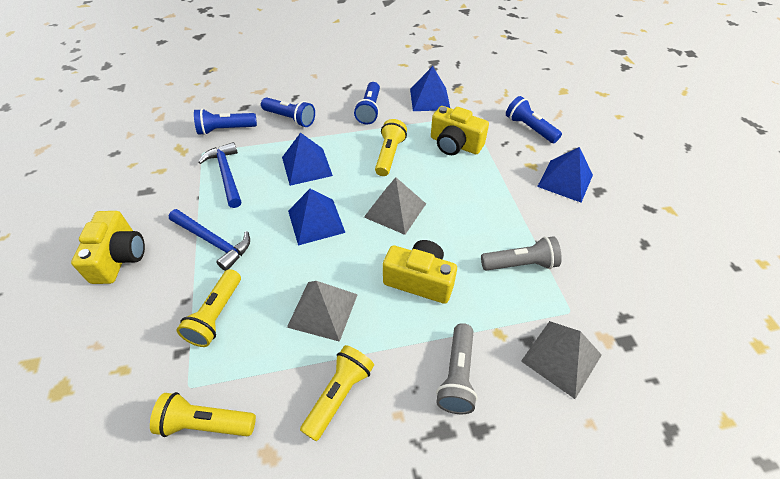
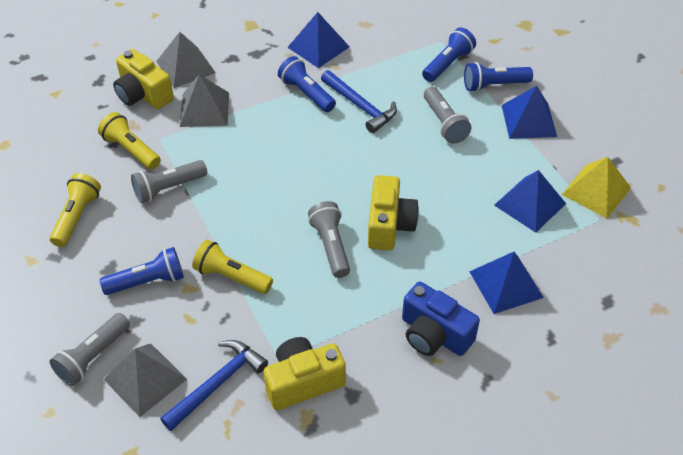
blue camera: none = 0 -> [402,282,480,356] = 1
grey flashlight: [436,323,478,414] [481,236,562,271] = 2 -> [50,313,130,386] [131,160,207,203] [308,201,350,278] [424,87,471,143] = 4
yellow flashlight: [150,392,256,437] [177,269,241,347] [300,345,374,441] [375,119,407,176] = 4 -> [50,173,101,247] [98,112,161,170] [192,240,273,294] = 3
yellow pyramid: none = 0 -> [562,157,631,219] = 1

